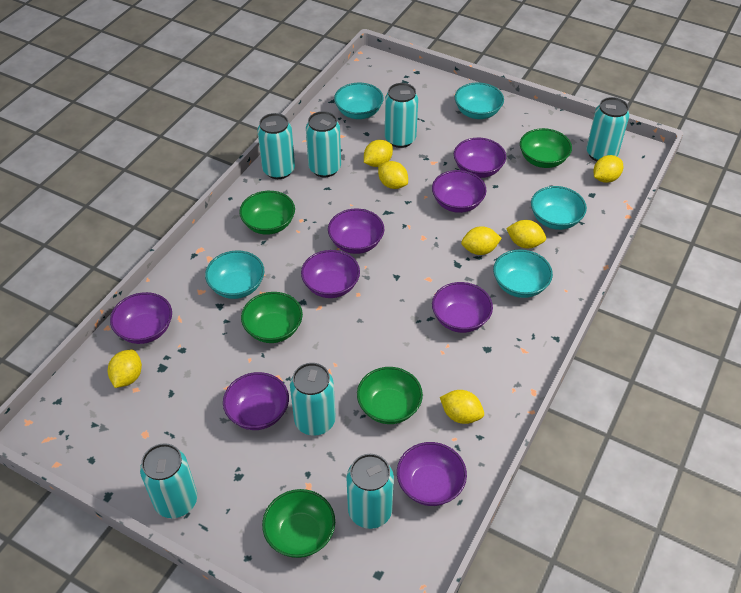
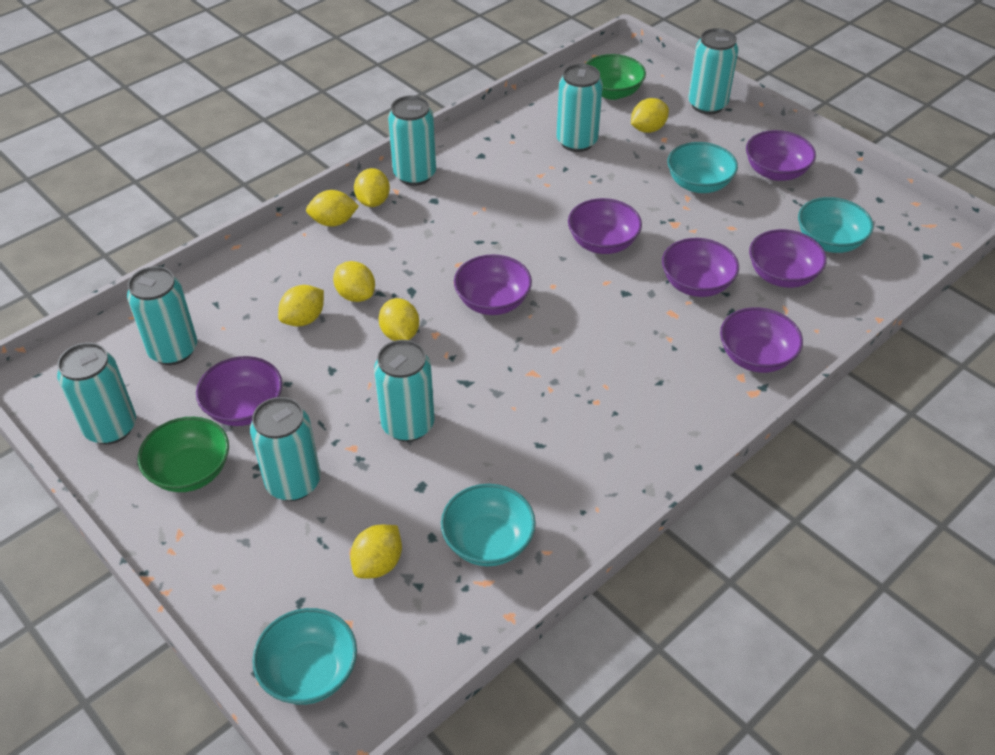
green bowl: [239,191,295,235] [241,292,303,343] [262,489,335,558] [357,367,423,424] [520,128,572,168] = 5 -> [138,417,229,492] [585,54,646,100] = 2
purple bowl: [110,292,172,344] [223,372,289,430] [301,250,360,298] [328,209,384,254] [397,442,467,506] [432,170,486,213] [432,282,493,333] [454,138,506,178] = 8 -> [196,356,282,426] [454,254,532,315] [568,198,642,254] [662,238,739,297] [720,307,803,373] [746,130,816,181] [749,229,827,288] = 7
turquoise bowl: [205,250,264,299] [334,83,384,119] [455,83,504,119] [493,249,553,298] [531,186,587,230] = 5 -> [252,608,357,705] [441,484,536,566] [667,142,738,193] [798,197,873,253] = 4

